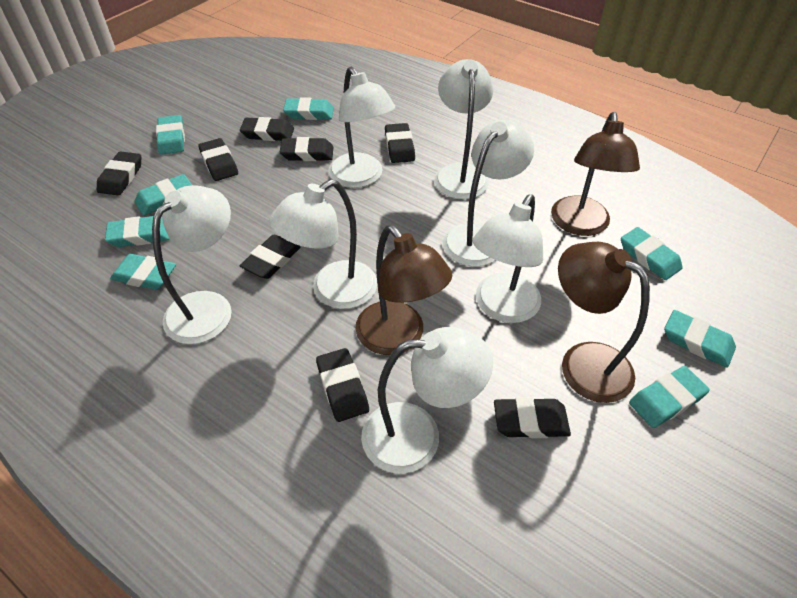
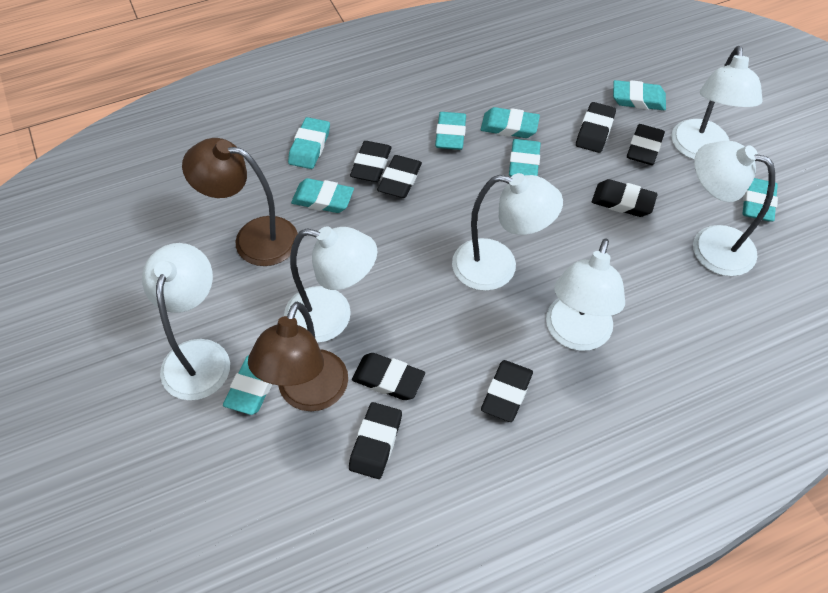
brown lamp: [355,225,452,355] [551,112,640,236] [558,242,650,403] = 3 -> [182,138,298,266] [248,302,348,411] = 2
white lamp: [152,185,231,344] [269,179,377,309] [329,67,395,188] [361,327,493,473] [434,59,493,199] [443,120,534,267] [473,194,543,323] = 7 -> [142,243,230,400] [284,226,377,343] [452,173,563,291] [546,238,625,351] [671,46,763,160] [693,141,775,276] = 6

